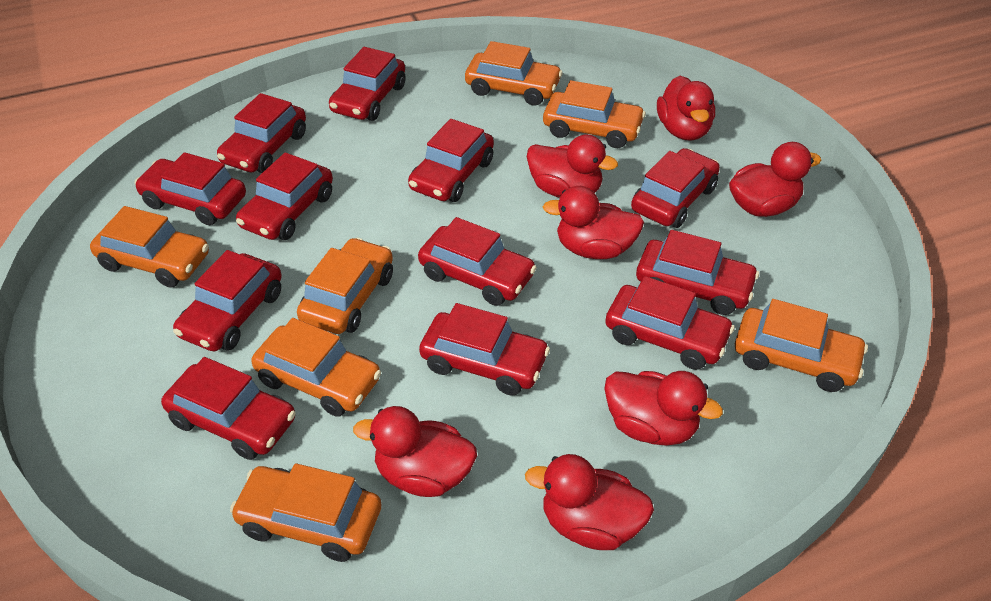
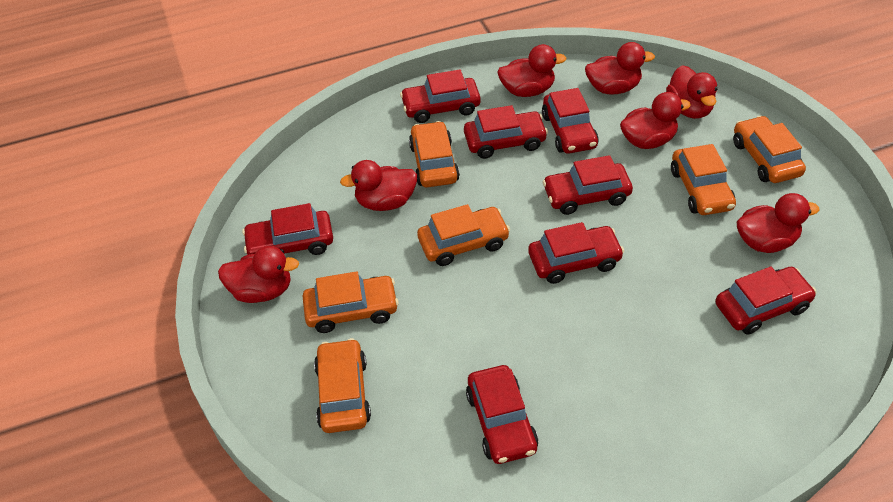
orange car: [90,206,209,288] [230,463,381,562] [251,318,381,417] [297,238,393,334] [465,41,563,106] [543,80,646,148] [735,299,868,392] = 7 -> [302,271,399,333] [314,338,371,433] [409,121,460,187] [417,204,510,266] [671,144,736,215] [733,116,806,183] = 6
red car: [135,152,246,225] [161,357,296,460] [173,250,282,352] [217,93,306,173] [236,152,333,240] [329,47,406,121] [408,119,494,202] [418,217,537,306] [419,303,550,396] [605,276,735,370] [631,148,720,228] [636,230,759,315] = 12 -> [242,203,333,255] [400,69,481,123] [464,105,548,159] [466,365,538,464] [528,222,624,284] [542,88,599,154] [542,155,633,215] [716,266,816,334] = 8

